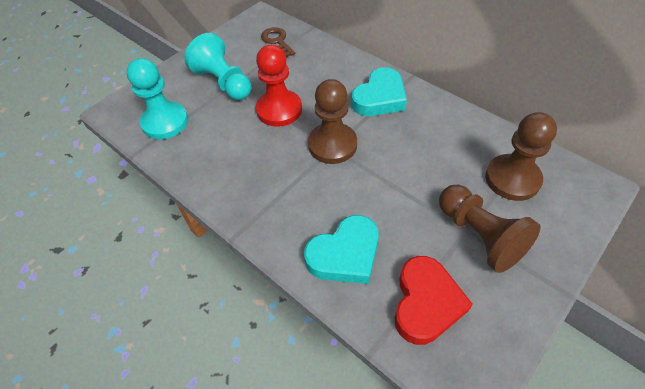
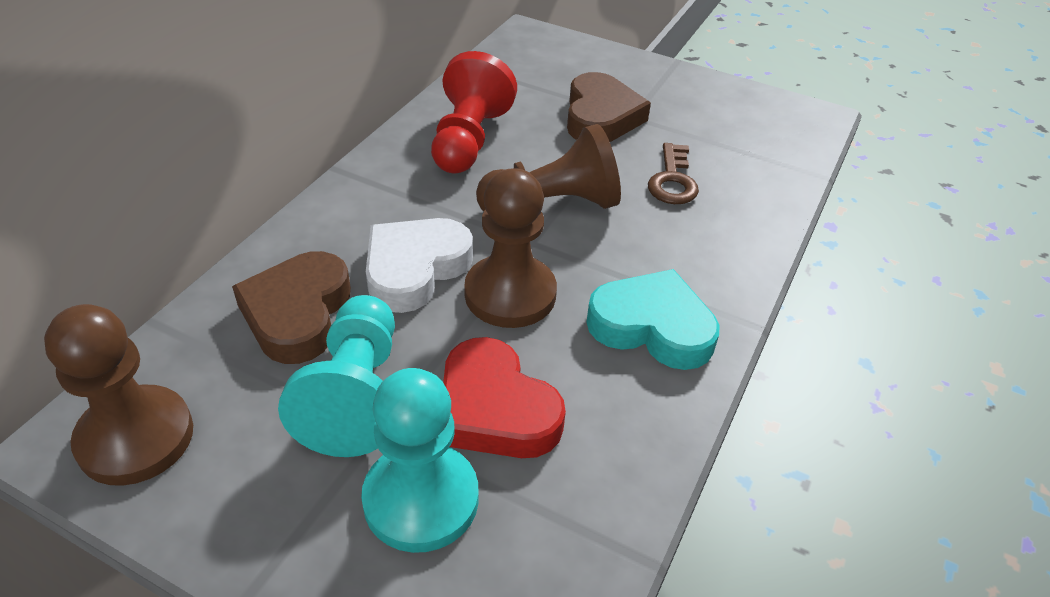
brown heart: none = 0 -> [232,251,351,364] [567,72,651,142] = 2
turquoise heart: [304,215,379,284] [352,67,407,116] = 2 -> [586,269,720,370] = 1
white heart: none = 0 -> [366,218,473,313] = 1

